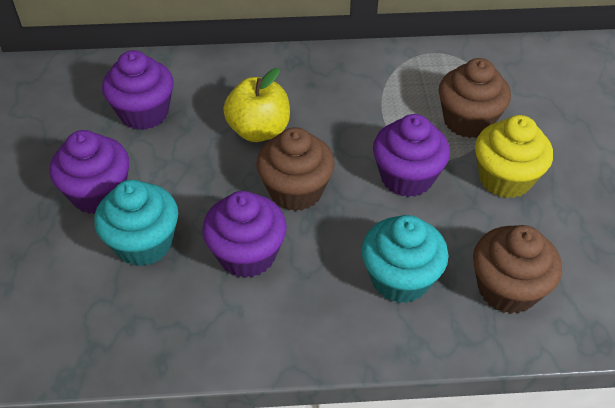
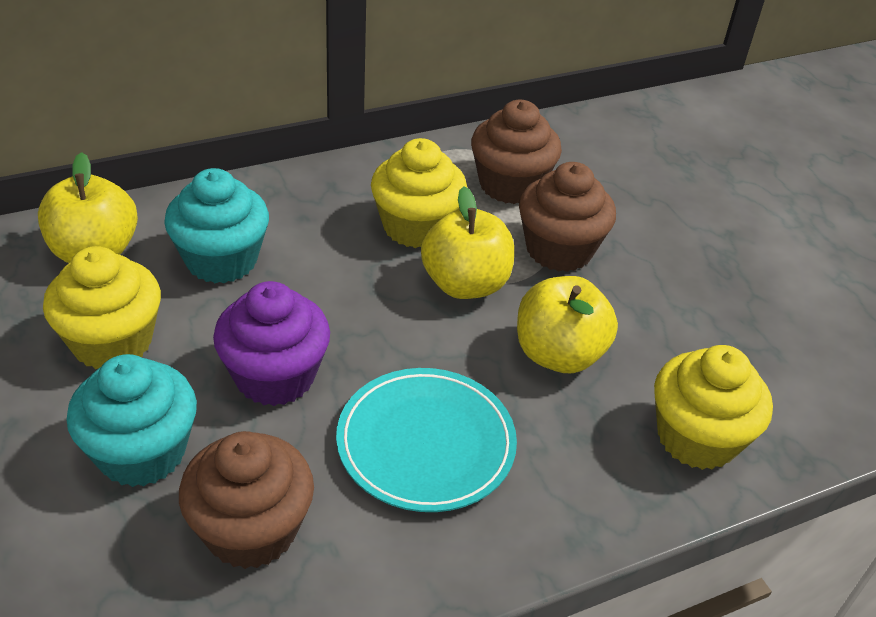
purple cupcake: [49,130,129,214] [102,50,173,130] [202,191,287,278] [373,114,450,197] = 4 -> [213,281,330,406] = 1
turquoise plate: none = 0 -> [336,368,517,512] = 1
yellow apple: [223,68,290,142] = 1 -> [38,152,138,263] [421,186,514,299] [517,276,618,373] = 3
yellow cupcake: [475,115,553,198] = 1 -> [43,246,161,369] [371,138,467,248] [654,345,773,470] = 3

